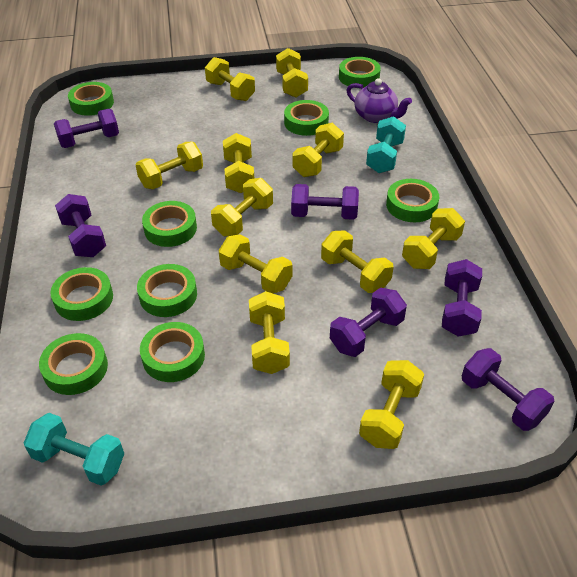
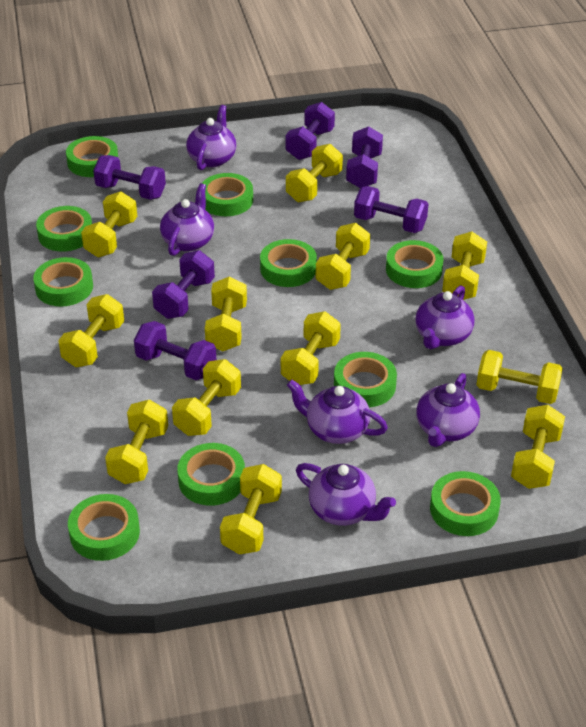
green tape: [39,333,108,395] [50,267,113,321] [68,82,114,116] [137,264,197,317] [140,322,205,382] [142,201,197,247] [284,100,329,136] [339,57,381,88] [386,179,439,222] = 9 -> [33,257,93,306] [36,206,92,251] [66,136,118,177] [68,494,140,561] [177,443,245,506] [202,173,253,216] [260,239,317,287] [334,352,397,407] [386,240,444,288] [430,471,501,536] = 10
purple teapot: [346,78,412,123] = 1 -> [160,183,214,256] [186,105,236,170] [287,379,388,444] [296,463,396,526] [415,285,475,349] [416,373,480,447] = 6
turquoise dumbbell: [24,413,124,485] [366,116,406,173] = 2 -> none = 0
yellow dumbbell: [136,142,203,189] [205,57,255,101] [211,178,273,236] [219,234,292,293] [223,133,254,193] [249,291,290,374] [276,48,308,98] [293,123,344,177] [321,230,393,293] [359,360,424,449] [402,208,465,269] = 11 -> [58,294,124,367] [81,191,137,257] [105,400,168,484] [172,359,241,436] [205,277,247,351] [220,464,282,554] [281,311,341,385] [286,144,343,202] [316,223,370,290] [442,232,487,300] [477,350,563,404] [511,405,565,489] = 12

